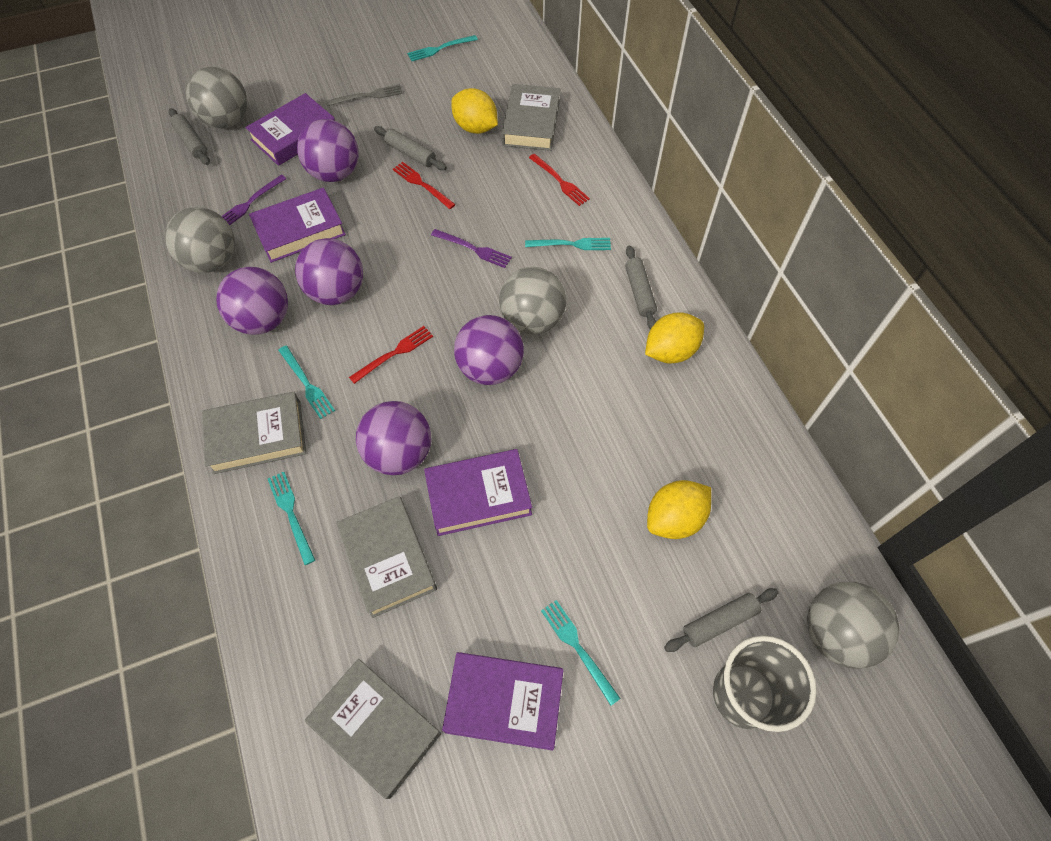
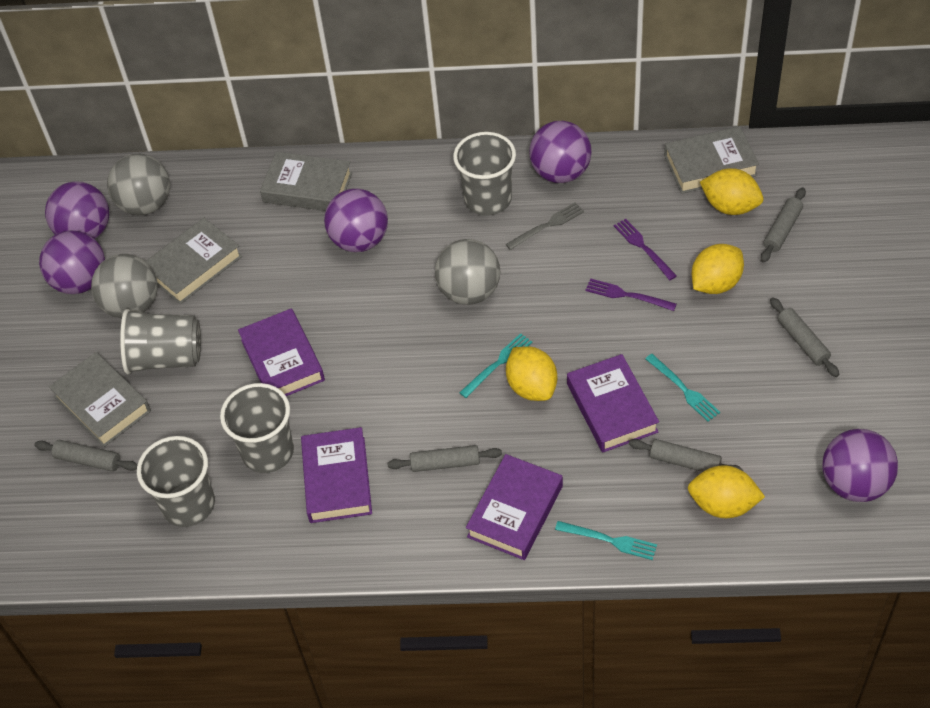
grey ball: [165,207,235,273] [186,67,247,128] [499,267,566,335] [807,582,899,669] = 4 -> [91,254,158,318] [107,154,170,215] [435,239,500,305] = 3
grey cup: [713,636,816,732] = 1 -> [120,309,201,374] [137,436,215,527] [220,383,294,473] [453,132,516,216] = 4
grey rolling pin: [169,108,210,165] [374,126,447,170] [625,246,657,329] [664,588,779,652] = 4 -> [34,440,137,472] [387,445,502,472] [629,439,743,472] [761,188,806,263] [770,297,839,377] = 5
red fork: [349,326,433,384] [393,162,456,209] [529,154,590,206] = 3 -> none = 0
turquoise fork: [268,472,315,565] [278,345,335,419] [407,35,478,61] [525,238,611,250] [541,600,621,706] = 5 -> [459,333,532,398] [555,521,657,560] [645,354,720,422] = 3
yellow lemon: [451,88,498,134] [645,312,704,363] [647,480,711,539] = 3 -> [506,346,557,401] [688,465,765,518] [692,244,744,294] [700,168,763,215] = 4

